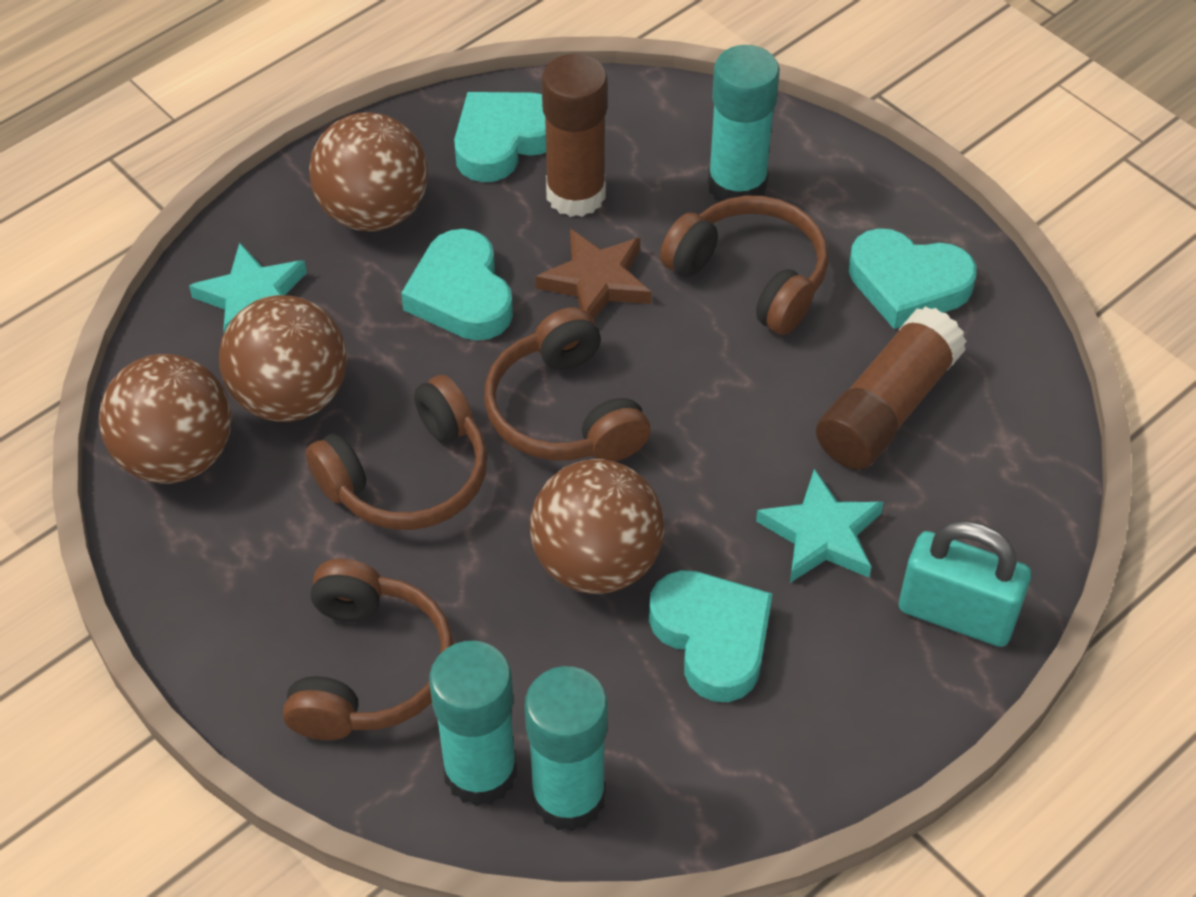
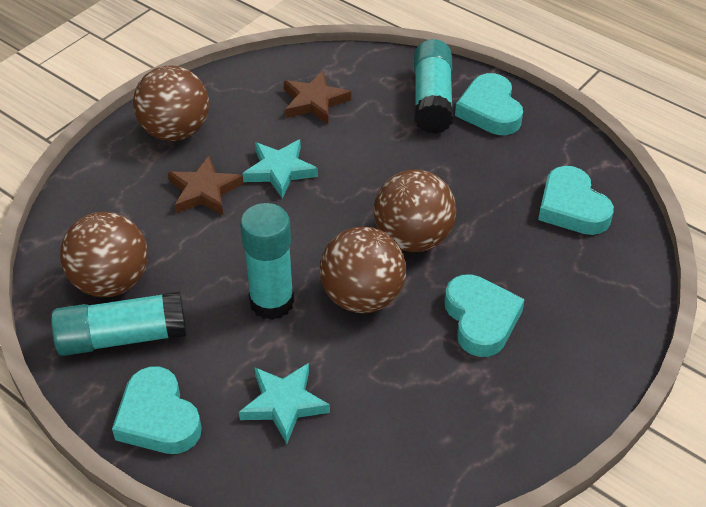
brown glue stick: [541,54,608,217] [816,306,967,470] = 2 -> none = 0
brown headphones: [283,559,454,740] [306,375,487,530] [484,307,651,461] [660,196,828,335] = 4 -> none = 0
brown star: [536,229,651,320] = 1 -> [168,156,244,215] [284,71,351,124] = 2
turquoise padlock: [899,521,1031,647] = 1 -> none = 0

